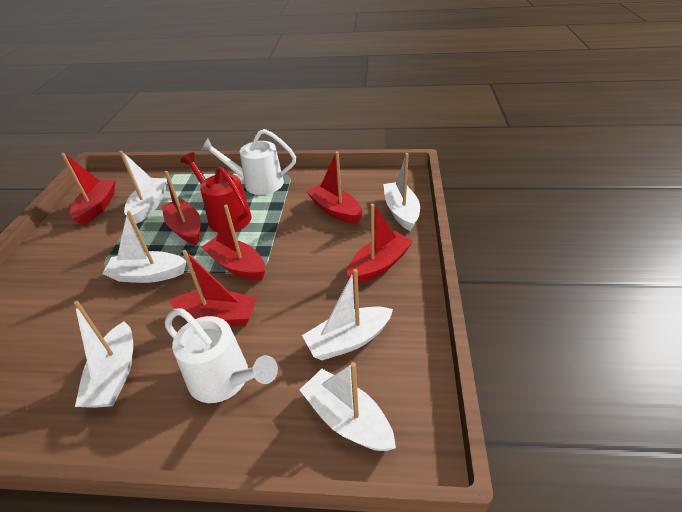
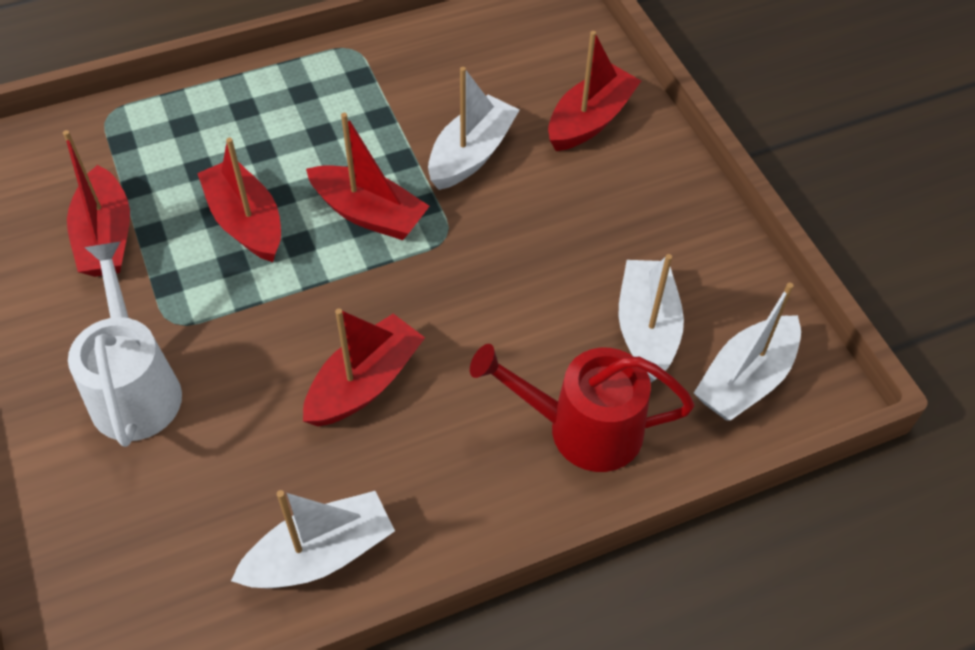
red boat: [61,153,116,225] [161,171,201,245] [169,250,257,326] [202,205,265,280] [306,151,362,224] [347,204,413,284] = 6 -> [63,130,130,277] [197,138,281,262] [303,308,425,426] [306,113,430,240] [548,31,641,151] = 5
white boat: [74,301,133,408] [102,211,186,283] [119,151,167,224] [300,362,396,451] [302,269,393,360] [383,153,420,231] = 6 -> [231,490,395,588] [428,67,520,190] [618,254,684,383] [694,283,801,421] = 4
white watering can: [165,308,278,403] [200,129,296,195] = 2 -> [68,241,182,447] = 1

